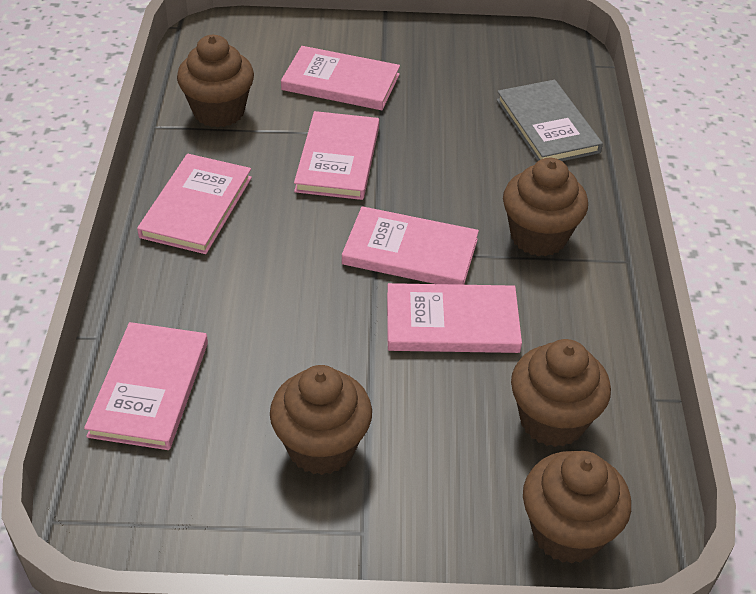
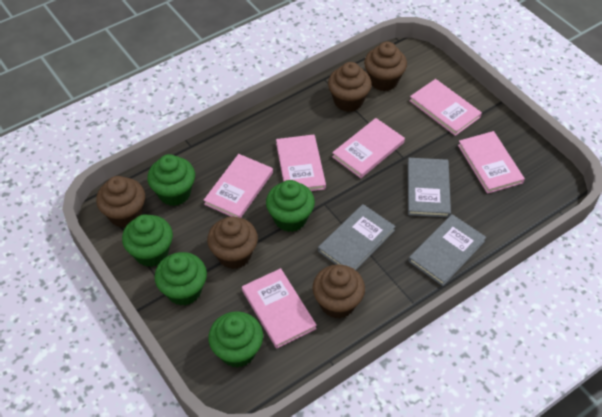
green cupcake: none = 0 -> [122,214,173,267] [147,154,195,206] [155,252,207,306] [208,311,263,368] [266,180,315,232] = 5
grey book: [496,80,603,161] = 1 -> [318,204,396,270] [408,158,451,217] [408,214,486,286] = 3

